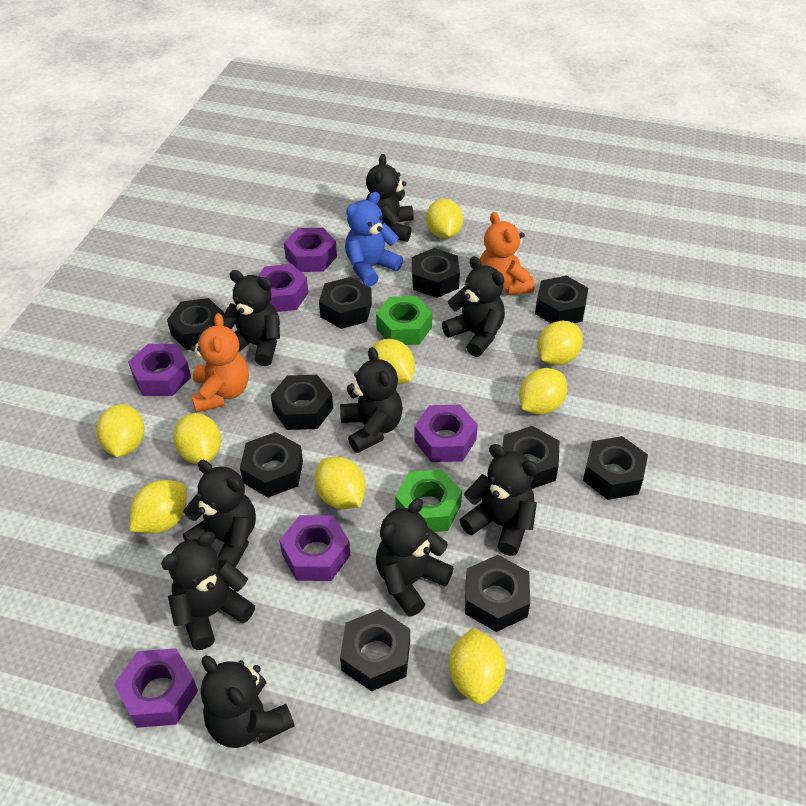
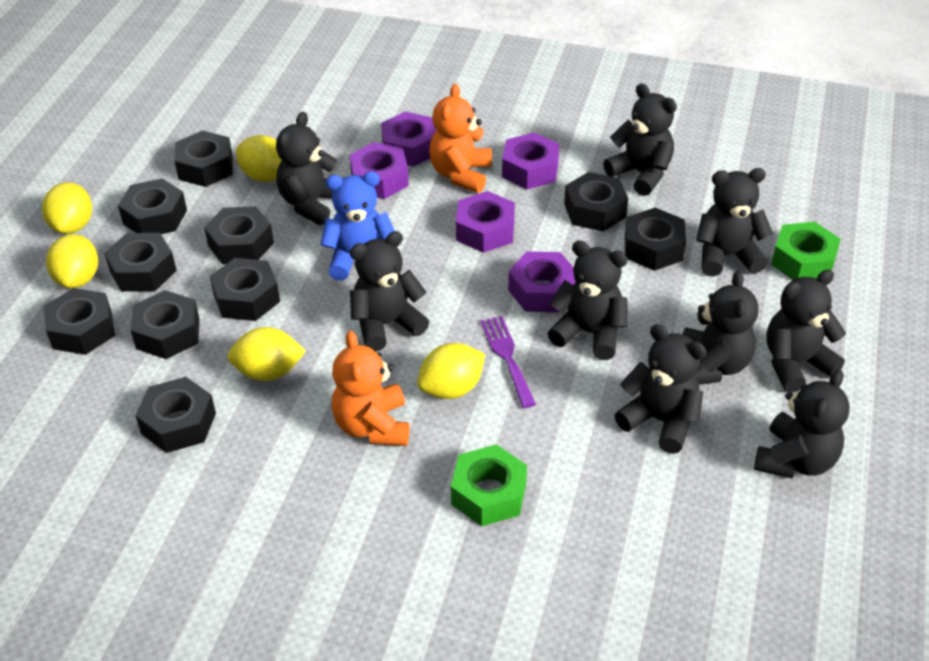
purple fork: none = 0 -> [481,316,536,408] = 1
purple nut: [114,648,198,728] [128,344,191,396] [258,264,308,312] [279,515,350,581] [284,228,337,272] [414,405,478,462] = 6 -> [349,142,409,199] [381,111,436,167] [456,191,515,253] [502,132,560,189] [508,251,576,312] = 5
yellow lemon: [96,404,145,457] [130,480,187,534] [173,413,221,464] [314,457,366,509] [369,339,415,384] [426,199,463,239] [449,627,506,704] [519,368,567,415] [537,321,583,365] = 9 -> [42,182,92,234] [46,234,98,288] [227,327,306,381] [236,135,282,182] [417,343,485,399] = 5

